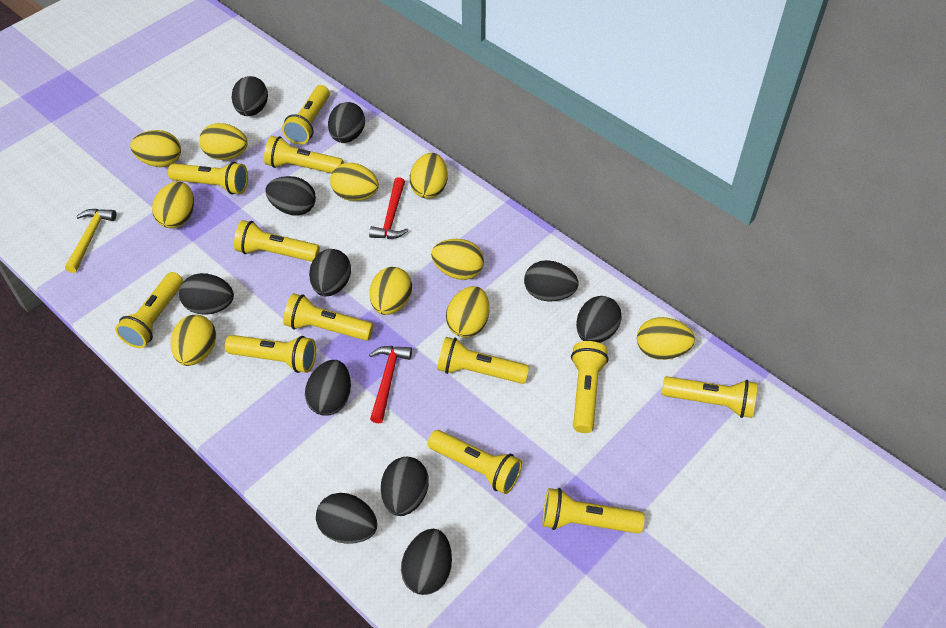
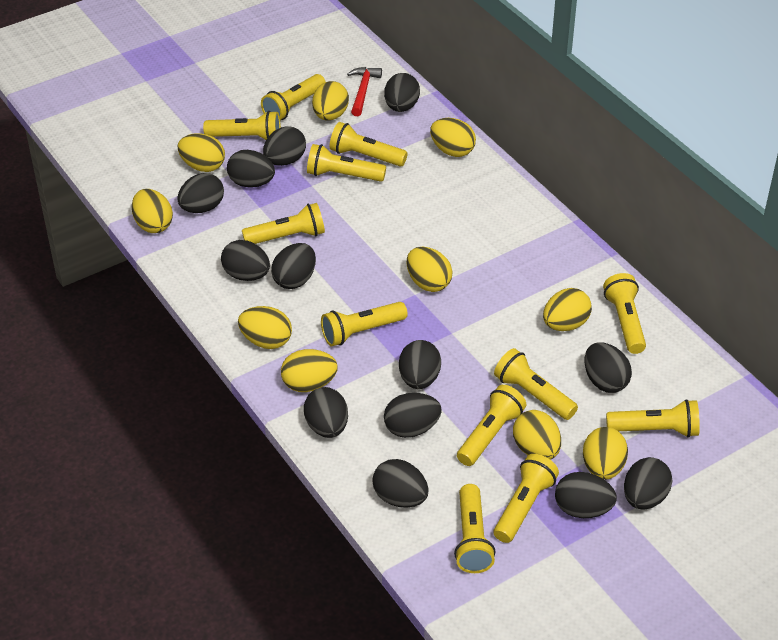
black egg: [179,273,234,315] [232,76,268,116] [265,176,316,216] [305,360,351,415] [309,249,351,296] [316,493,377,544] [328,102,365,143] [381,457,429,516] [401,529,452,595] [524,260,578,302] [576,296,622,343] = 11 -> [177,173,224,213] [221,240,270,281] [227,150,275,187] [263,126,306,166] [271,243,316,289] [304,387,348,438] [372,459,429,508] [384,73,420,112] [384,393,442,438] [399,340,441,389] [555,472,617,518] [585,342,632,393] [624,457,672,510] = 13
red hammer: [369,177,408,239] [369,346,412,423] = 2 -> [347,67,382,116] = 1
yellow hammer: [65,209,116,273] = 1 -> none = 0

